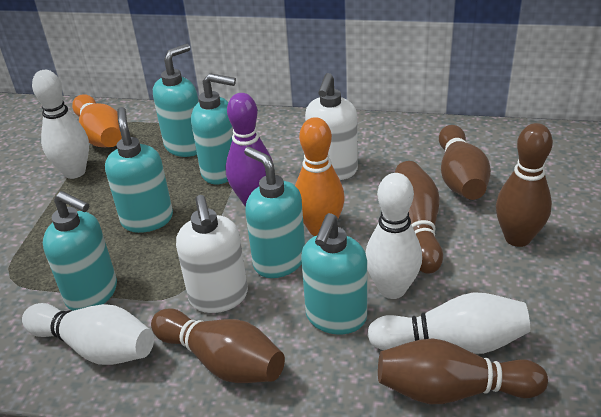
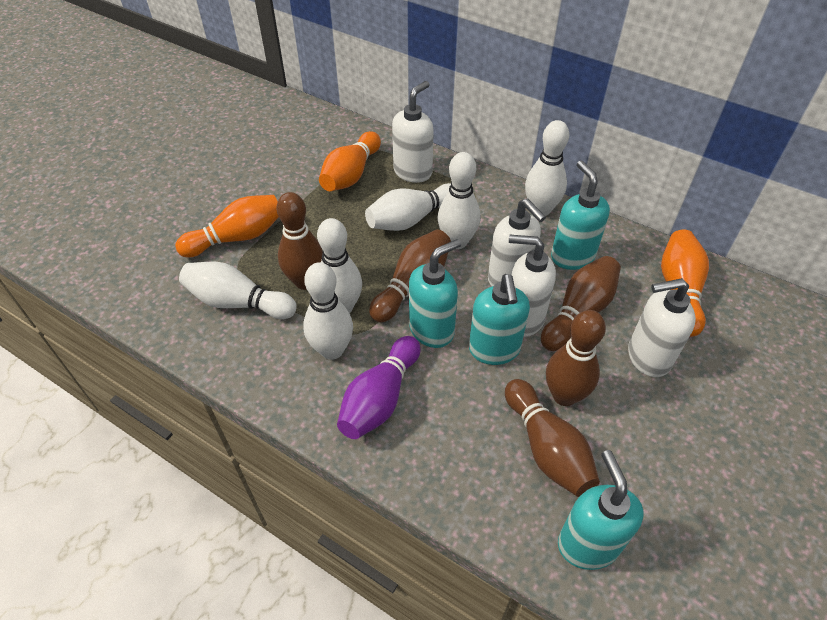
orange bowling pin: [72,94,122,147] [295,117,344,236] = 2 -> [175,195,279,257] [319,131,381,191] [661,230,709,337] = 3
turquoise soap dispenser: [43,191,117,311] [105,107,173,233] [153,44,199,157] [191,73,236,184] [244,147,305,278] [301,213,367,334] = 6 -> [409,239,461,348] [469,274,530,365] [551,161,610,270] [558,450,643,570] = 4
white bowling pin: [22,303,154,365] [32,70,89,179] [366,173,422,299] [367,292,530,354] = 4 -> [179,262,297,319] [303,262,353,360] [317,218,362,313] [365,183,451,231] [438,152,480,249] [525,120,569,216] = 6
white soap dispenser: [176,195,248,313] [305,73,358,180] = 2 -> [392,81,434,183] [488,198,546,286] [509,235,556,337] [628,278,696,377] = 4

